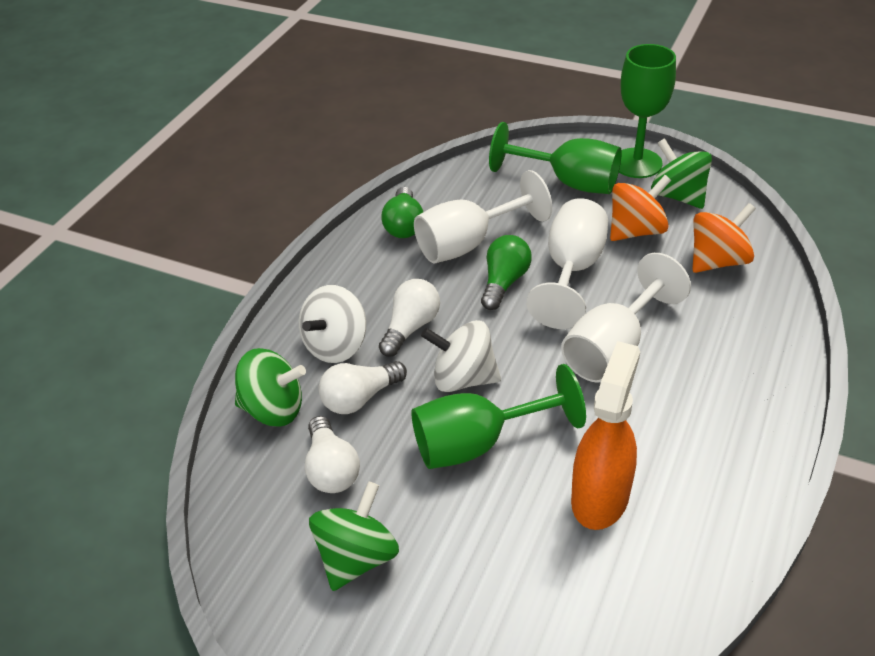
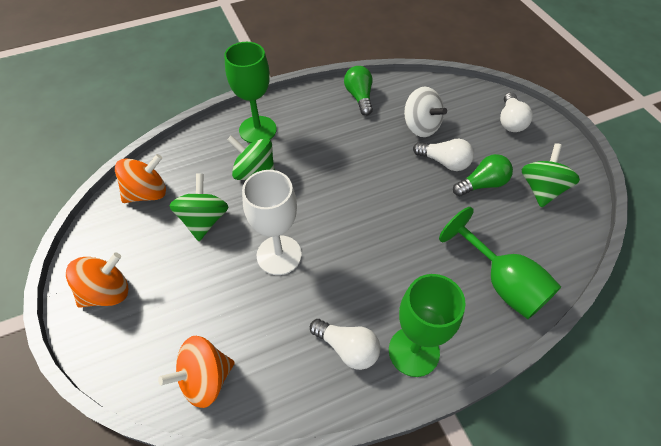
orange spinning top: [610,175,671,241] [692,203,756,273] = 2 -> [66,252,128,308] [115,154,166,203] [158,336,235,408] = 3
orange spray bottle: [571,341,640,530] = 1 -> none = 0
white goblet: [414,170,552,263] [526,198,608,329] [561,253,691,383] = 3 -> [242,170,302,275] = 1
white spinning top: [299,285,366,363] [421,320,501,392] = 2 -> [404,87,447,137] = 1

